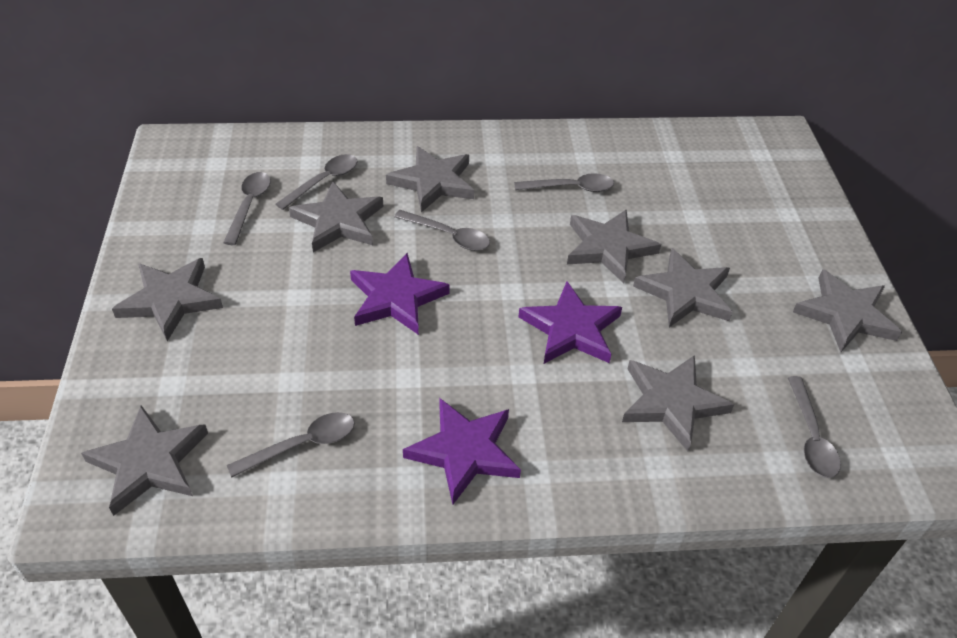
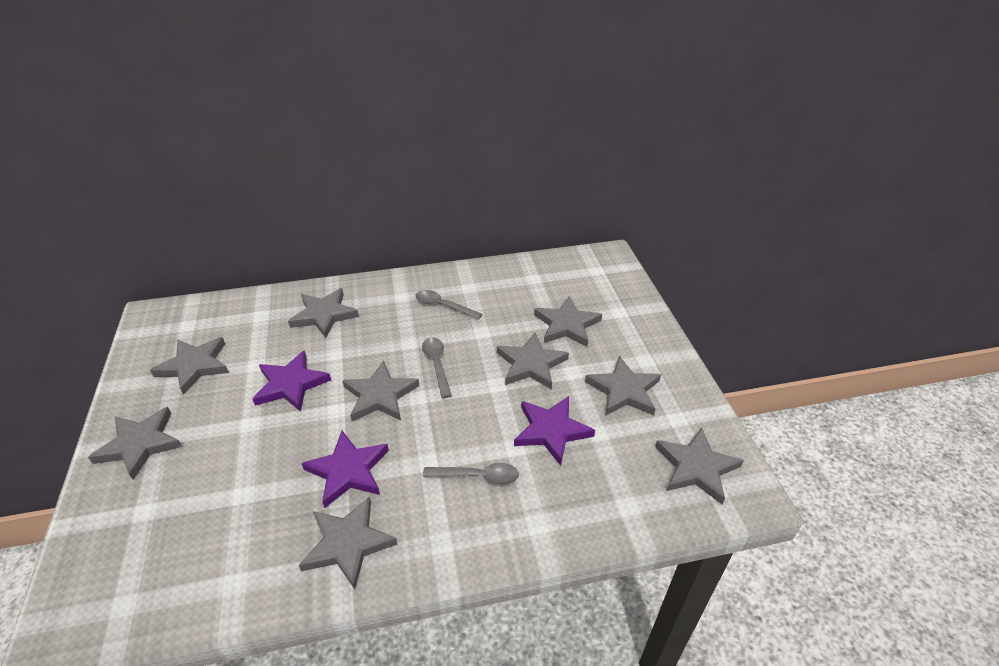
grey spoon: [223,172,271,245] [227,412,355,477] [276,154,358,210] [394,210,490,251] [514,173,614,192] [788,376,841,478] = 6 -> [416,290,483,319] [422,337,452,398] [423,463,519,485] = 3
grey star: [81,405,208,516] [112,258,223,341] [289,181,384,252] [386,146,474,212] [567,209,661,283] [622,355,734,451] [633,248,733,327] [793,269,902,352] = 8 -> [88,407,182,480] [150,337,229,395] [288,288,359,338] [299,497,397,589] [342,360,419,421] [497,332,569,389] [534,296,602,347] [585,356,661,416] [655,427,744,504] = 9

